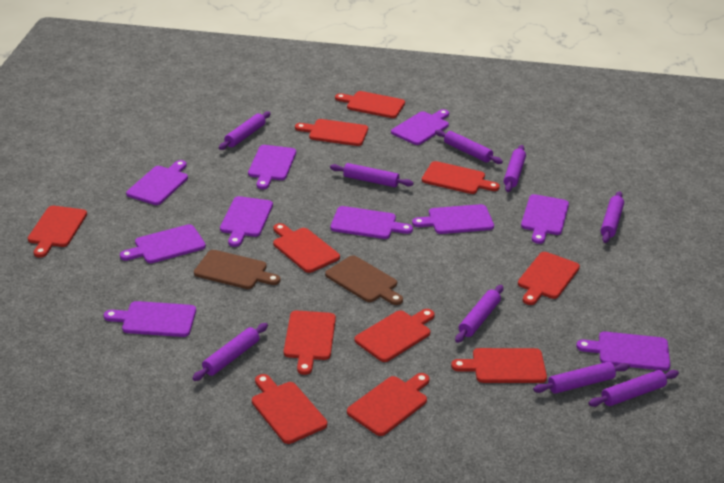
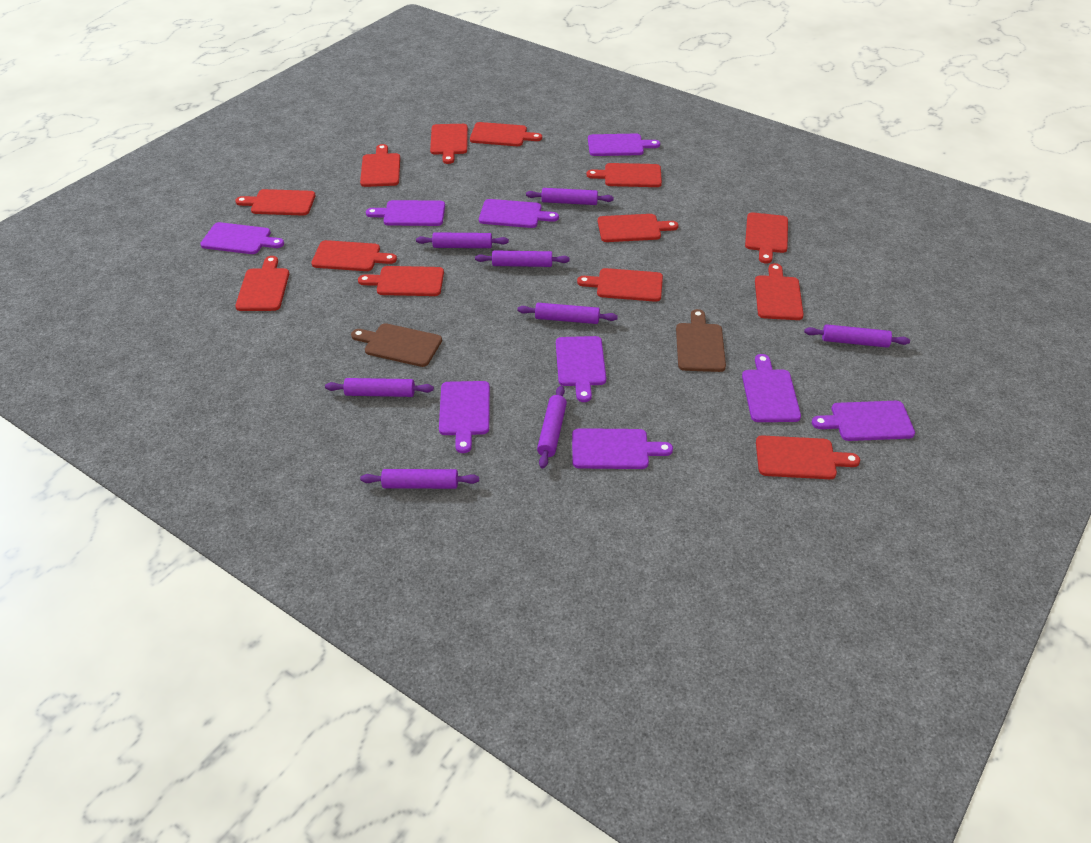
purple cutting board: [104,301,196,337] [120,224,206,263] [126,160,188,205] [220,196,273,247] [248,145,296,189] [330,206,413,239] [391,109,449,145] [412,204,494,234] [521,194,569,244] [576,332,670,371] = 10 -> [200,222,284,254] [366,200,445,226] [439,381,490,453] [479,199,559,228] [556,336,606,402] [572,428,673,469] [588,134,660,156] [742,354,801,422] [812,401,915,441] = 9
purple rolling pin: [192,323,268,381] [219,111,271,150] [330,163,413,187] [435,129,503,164] [455,285,504,343] [504,145,526,192] [533,362,630,394] [589,370,679,407] [601,191,624,243] = 9 -> [325,378,434,397] [360,469,479,489] [416,232,509,248] [475,251,570,267] [517,303,618,324] [526,188,614,205] [537,386,567,469] [804,324,910,348] = 8
red cutting board: [28,206,87,258] [252,374,327,444] [273,223,340,273] [284,311,336,375] [295,119,368,146] [335,91,405,118] [347,373,430,436] [354,309,435,362] [422,161,500,194] [451,348,547,383] [518,252,580,305] = 11 -> [235,189,315,216] [235,256,289,311] [312,240,397,271] [358,266,444,296] [360,144,400,187] [430,124,468,164] [470,122,542,146] [577,268,663,302] [586,163,662,187] [598,214,678,242] [745,213,788,263] [755,263,804,320] [756,435,860,479] = 13

